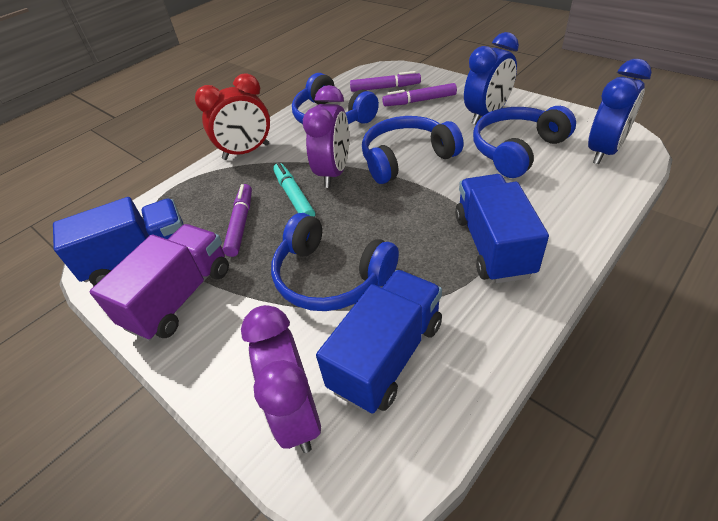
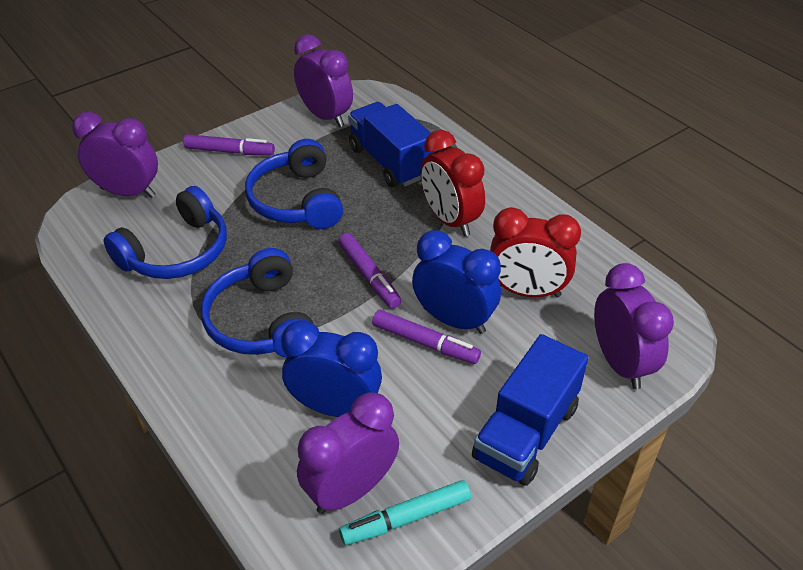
blue headphones: [271,213,399,311] [292,73,379,124] [362,116,463,184] [473,106,576,178] = 4 -> [103,186,227,279] [201,248,313,358] [245,139,343,229] = 3
blue truck: [53,197,184,286] [316,270,442,414] [455,174,549,283] = 3 -> [348,102,434,187] [472,334,588,486] = 2
purple clock: [241,305,321,453] [303,85,349,188] = 2 -> [72,112,158,198] [294,34,353,127] [297,392,399,514] [594,263,674,389] = 4
purple truck: [90,224,229,341] = 1 -> none = 0
red clock: [195,73,270,160] = 1 -> [421,130,485,236] [490,207,581,297] = 2

